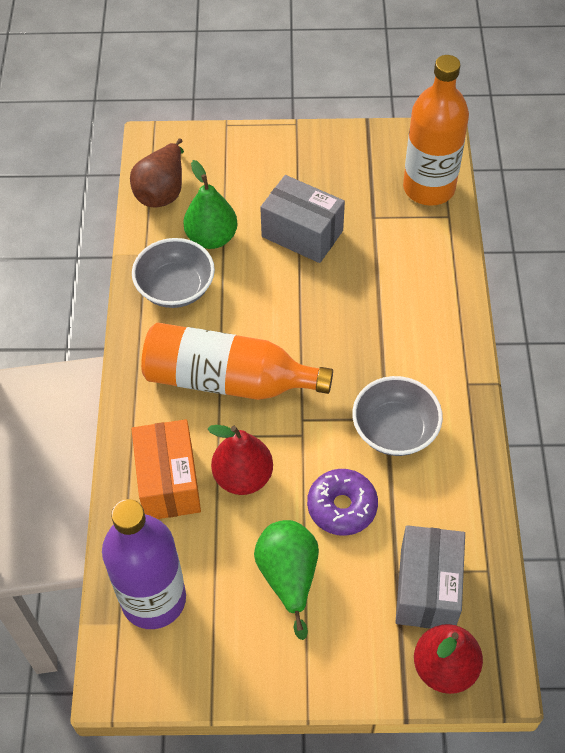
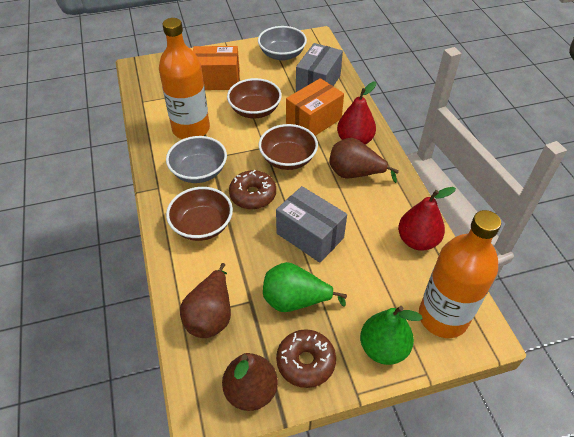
brown bowl: none = 0 -> [166,187,233,241] [227,78,282,118] [259,124,318,170] = 3
brown donut: none = 0 -> [229,170,276,210] [276,329,336,388] = 2
brown pear: [130,138,184,208] = 1 -> [180,263,231,338] [222,353,278,411] [329,138,399,183] = 3
orange box: [132,419,201,519] = 1 -> [193,46,240,90] [286,78,344,136] = 2
purple bottle: [102,499,186,629] = 1 -> none = 0
purple donut: [307,469,378,536] = 1 -> none = 0

